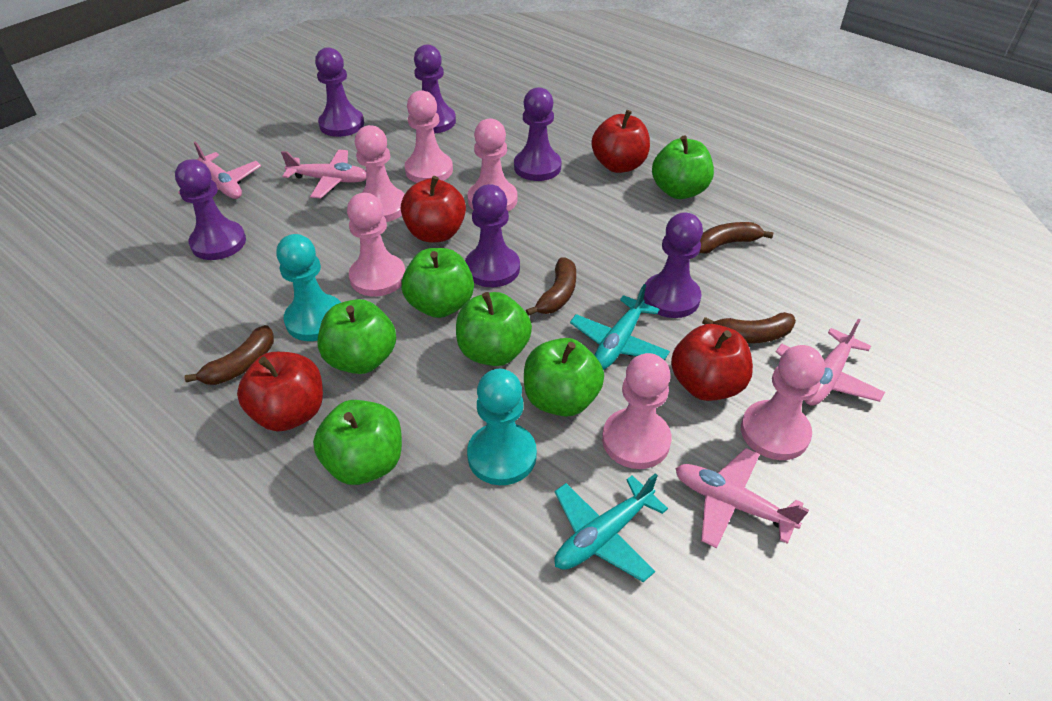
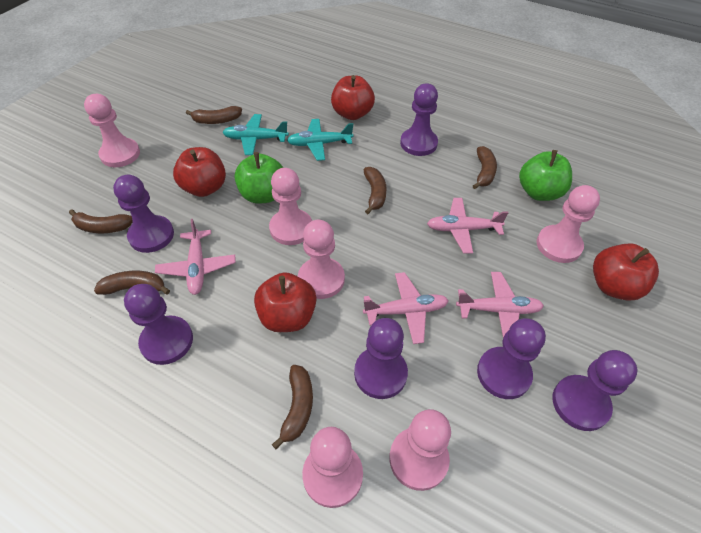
brown banana: [184,325,274,385] [526,257,576,316] [700,222,774,254] [702,312,796,343] = 4 -> [69,209,133,233] [94,271,170,295] [186,106,242,124] [272,365,313,449] [364,167,387,214] [473,146,497,189] = 6
green apple: [313,400,402,485] [318,299,396,374] [401,248,474,318] [456,292,532,366] [524,338,604,417] [652,135,714,199] = 6 -> [234,152,284,204] [519,150,572,201] = 2
turquoise pawn: [276,234,341,341] [467,369,537,485] = 2 -> none = 0

